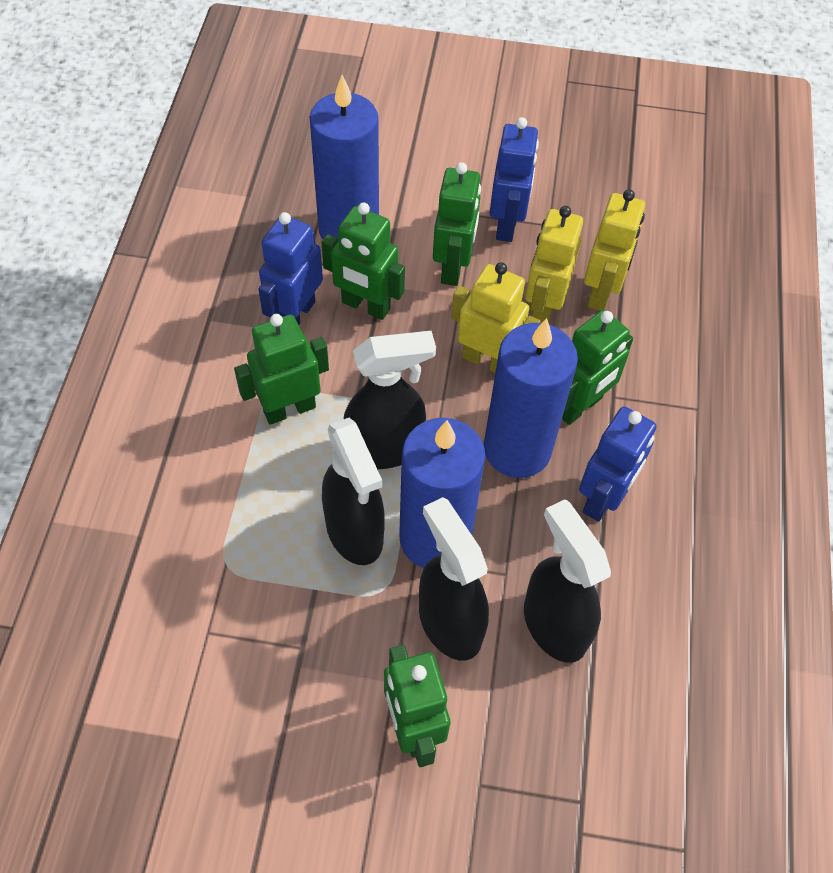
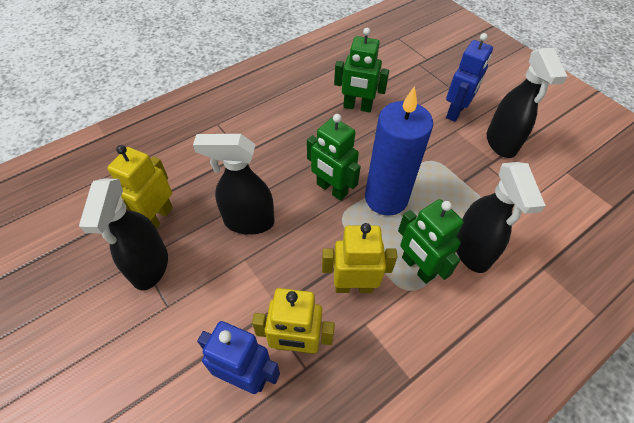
blue candle: [310,75,379,240] [399,418,486,568] [484,318,578,478] = 3 -> [365,86,433,216] = 1
blue robot: [258,212,323,325] [490,117,539,242] [579,407,657,522] = 3 -> [197,321,280,394] [446,33,493,122] = 2
green robot: [234,314,329,425] [321,203,405,320] [384,645,450,767] [433,162,481,286] [562,310,633,425] = 5 -> [307,114,361,201] [334,28,389,113] [398,199,464,284] = 3

